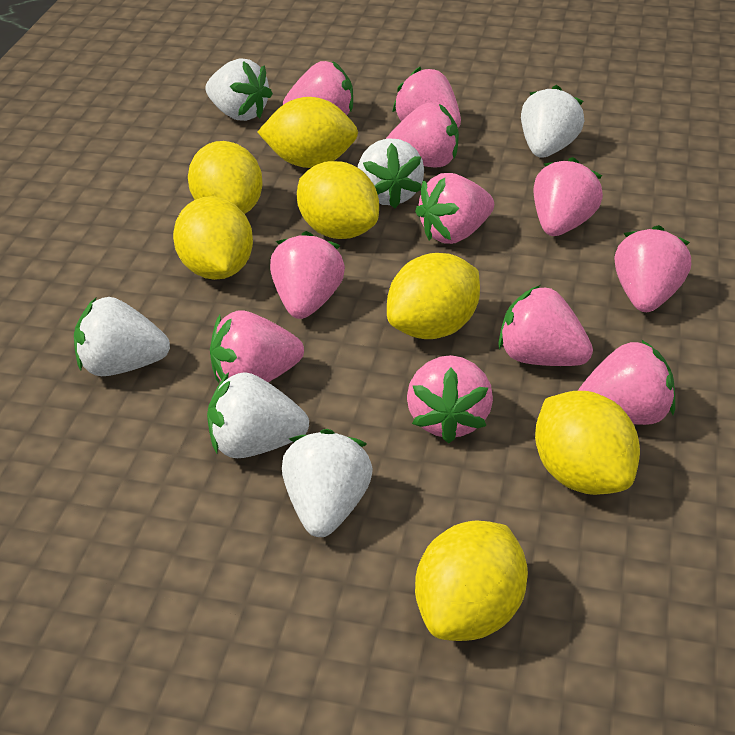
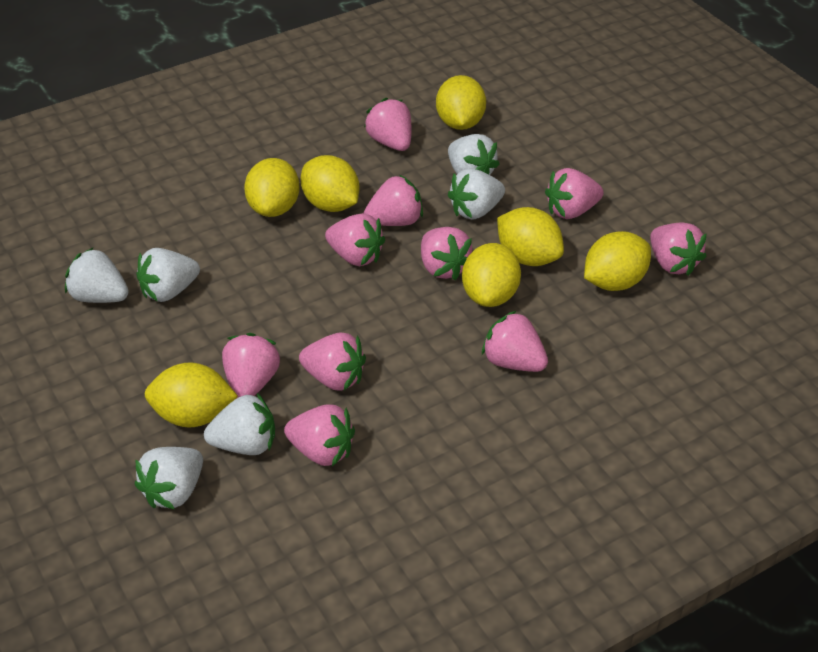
pink strawberry: [210,310,304,383] [270,231,345,319] [283,61,353,115] [386,103,459,167] [392,67,461,128] [407,355,493,444] [415,173,494,244] [498,285,593,366] [533,157,603,236] [578,340,675,425] [614,225,691,312] = 11 -> [222,333,280,398] [284,404,355,466] [299,332,366,391] [325,213,385,266] [364,98,412,151] [364,175,423,226] [421,227,472,280] [482,311,548,372] [545,168,604,219] [650,223,707,276] = 10

